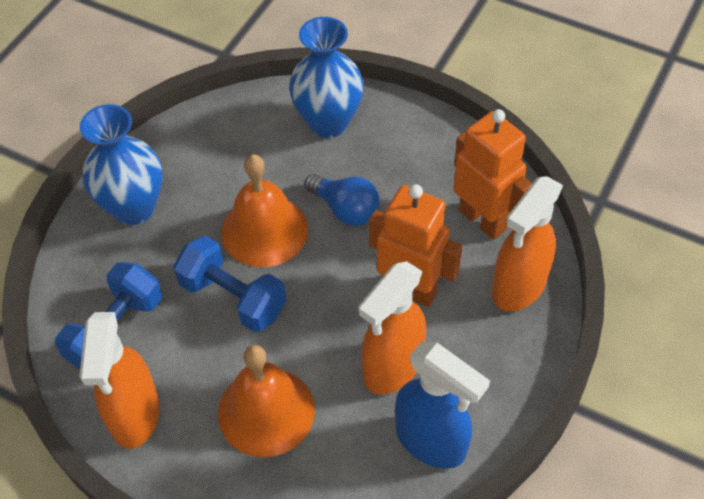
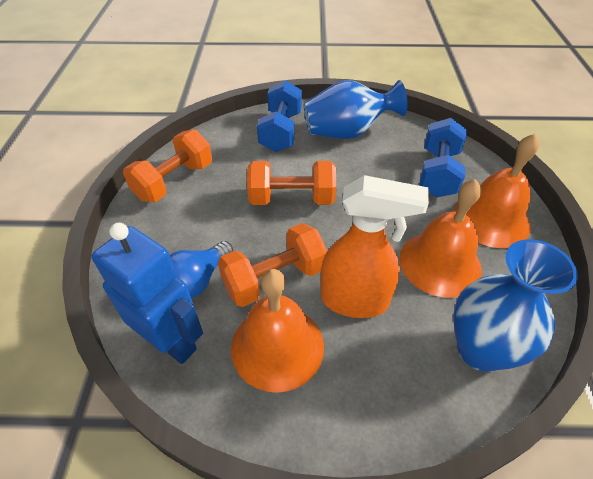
blue robot: none = 0 -> [91,223,203,364] = 1
blue spray bottle: [395,341,490,469] = 1 -> none = 0
orange bell: [218,345,315,457] [221,154,308,267] = 2 -> [231,269,324,393] [400,179,482,298] [454,134,539,248] = 3
orange dumbbell: none = 0 -> [123,129,212,202] [218,223,327,307] [247,161,336,205] = 3
orange robot: [369,184,462,307] [453,109,532,240] = 2 -> none = 0
orange spray bottle: [79,312,160,449] [359,261,426,395] [492,176,563,312] = 3 -> [321,175,429,318] = 1

